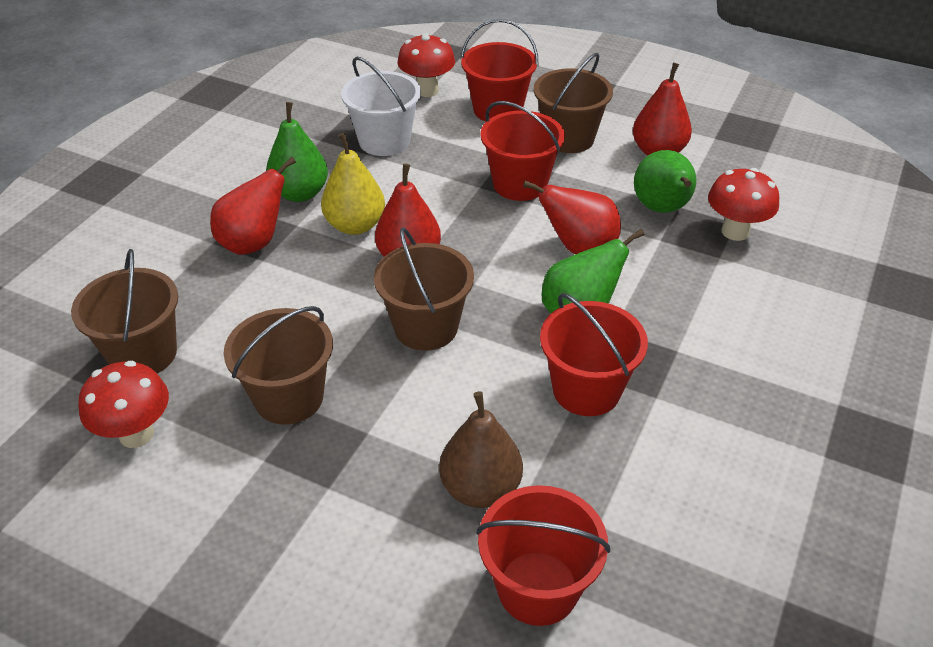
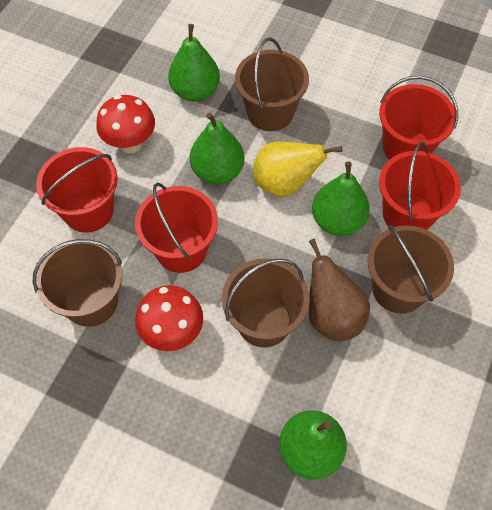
green pear: [266,102,328,202] [541,229,644,313] [634,150,696,213] = 3 -> [168,24,220,101] [190,112,245,184] [279,410,347,480] [312,162,370,236] = 4
red mushroom: [78,361,169,448] [397,33,455,97] [708,168,779,241] = 3 -> [96,95,155,153] [135,285,203,351] = 2
red pear: [210,157,296,255] [375,164,441,257] [523,180,621,254] [633,62,692,156] = 4 -> none = 0
white bucket: [341,56,421,156] = 1 -> none = 0

